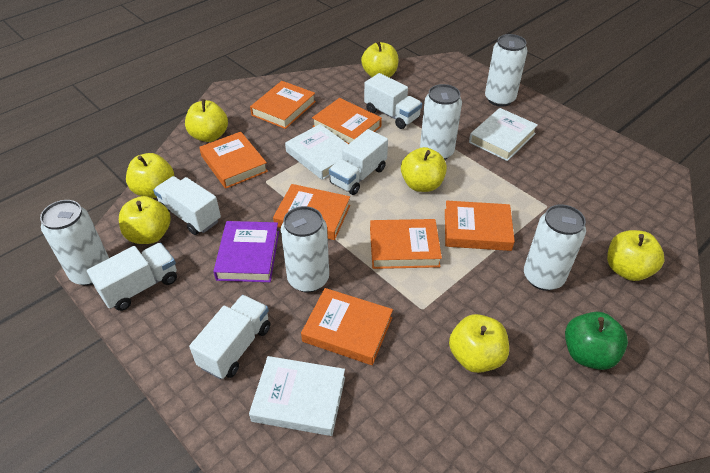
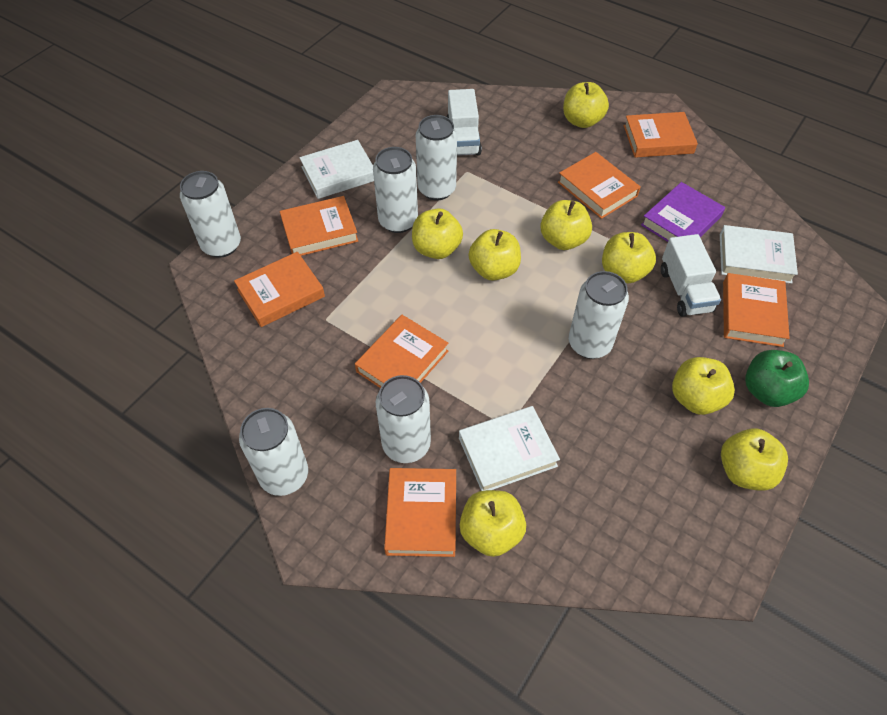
white can: [40,200,109,286] [281,206,329,292] [420,84,462,160] [485,34,527,107] [524,204,586,291] = 5 -> [180,171,241,258] [239,408,308,496] [373,147,418,233] [376,375,431,463] [416,115,457,200] [569,271,629,359] = 6
white truck: [87,243,177,311] [153,176,221,235] [189,295,270,379] [329,129,388,195] [364,73,422,129] = 5 -> [447,89,482,156] [661,234,721,317] = 2
yellow apple: [119,196,171,244] [126,153,174,198] [185,99,228,142] [361,41,399,78] [401,147,447,192] [449,314,509,373] [607,230,664,281] = 7 -> [412,208,463,259] [460,490,526,557] [469,229,521,281] [540,200,592,250] [563,82,609,128] [602,232,656,283] [672,357,735,415] [721,429,788,491] = 8

